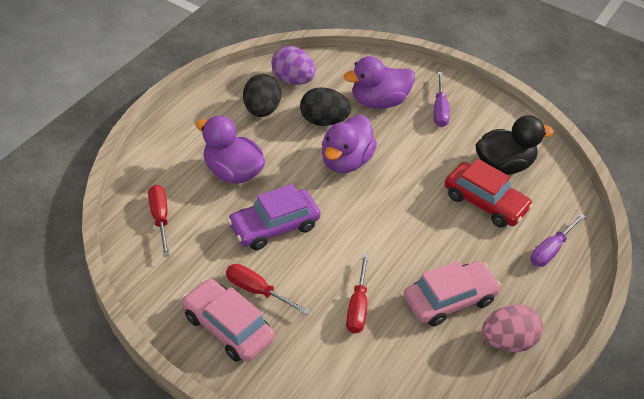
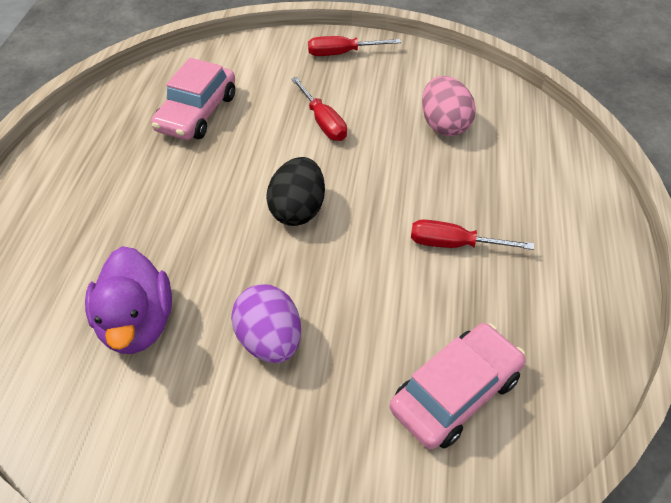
black duck: [476,115,554,175] = 1 -> none = 0
black egg: [243,74,281,117] [300,87,351,126] = 2 -> [266,157,325,226] = 1
purple car: [227,184,321,250] = 1 -> none = 0
purple duck: [196,116,265,184] [322,115,377,173] [344,56,415,109] = 3 -> [85,246,172,354] = 1
purple screwdriver: [434,72,450,127] [530,213,586,267] = 2 -> none = 0
red car: [445,159,533,228] = 1 -> none = 0

